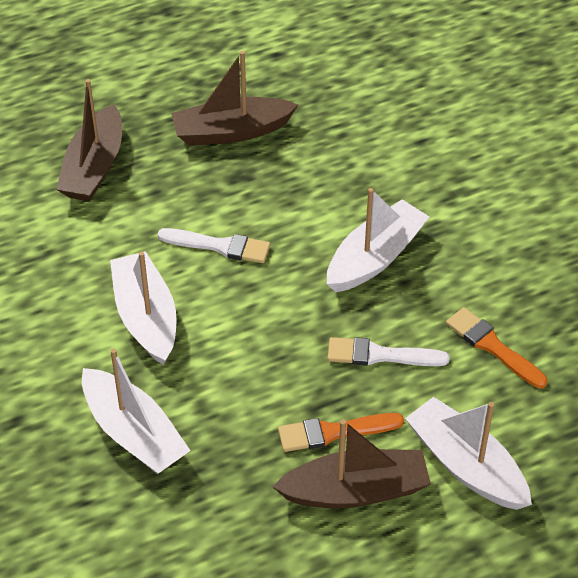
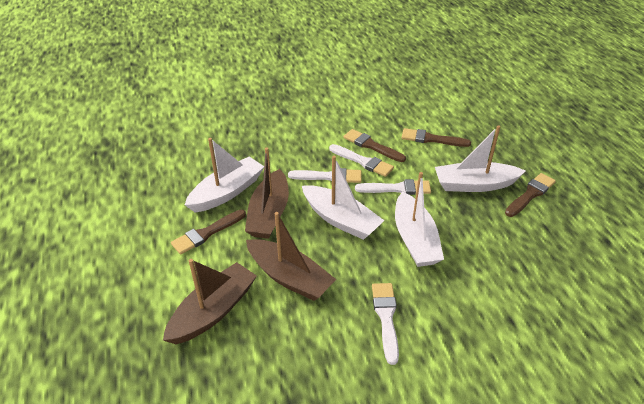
brown brush: none = 0 -> [171,209,246,255] [343,129,406,162] [401,128,471,147] [505,173,556,217] = 4
orange brush: [278,413,404,452] [446,307,548,389] = 2 -> none = 0
white brush: [158,228,270,263] [328,337,450,366] = 2 -> [288,168,362,183] [329,144,394,177] [355,179,431,195] [372,283,399,365] = 4

